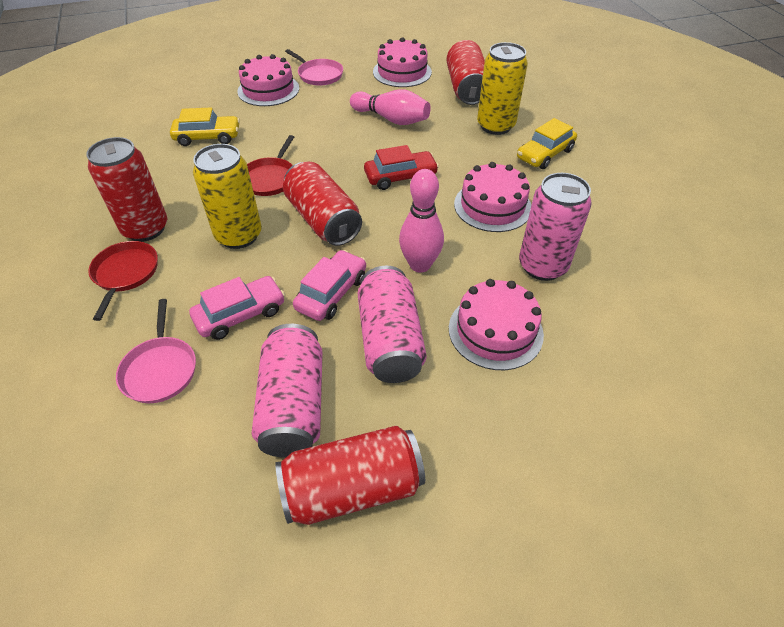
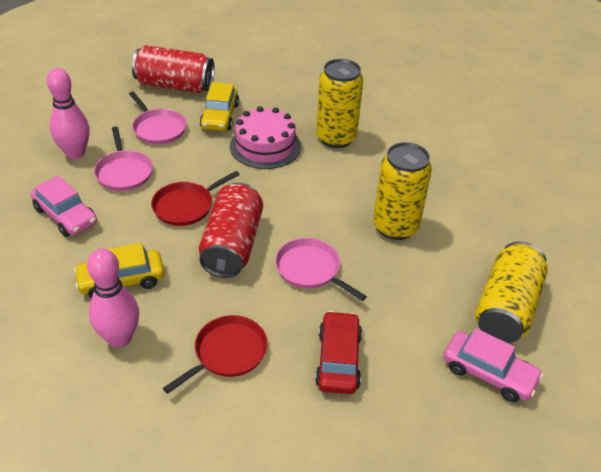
pink cake: [237,54,299,106] [373,37,432,87] [449,279,544,370] [454,162,531,232] = 4 -> [230,106,301,169] = 1
pink can: [252,324,323,458] [358,266,427,383] [519,173,592,281] = 3 -> none = 0
pink pan: [116,299,196,403] [285,49,343,86] = 2 -> [94,127,153,191] [129,91,187,144] [275,238,367,301] = 3
red can: [86,137,167,242] [275,425,425,525] [283,162,362,246] [446,40,485,105] = 4 -> [132,45,215,93] [199,182,263,278] = 2
yellow can: [193,144,262,249] [477,42,528,135] = 2 -> [316,59,364,148] [373,142,432,240] [475,241,548,343] = 3

